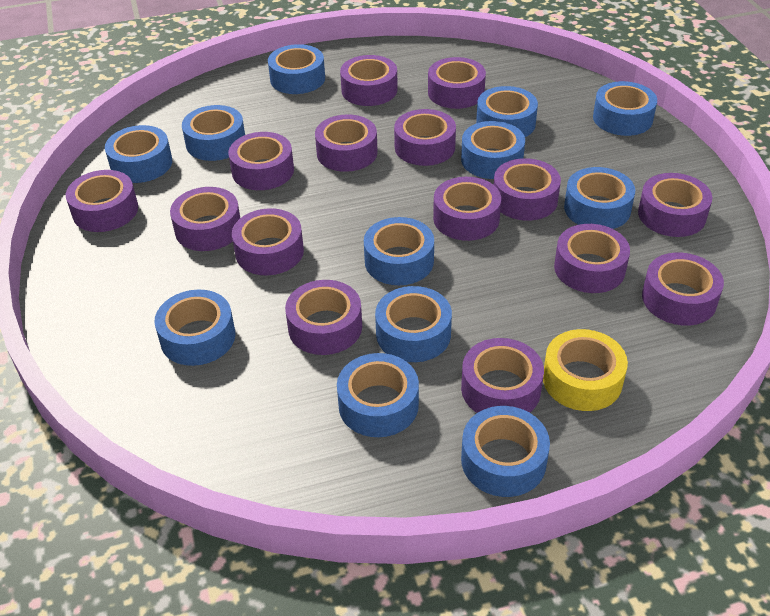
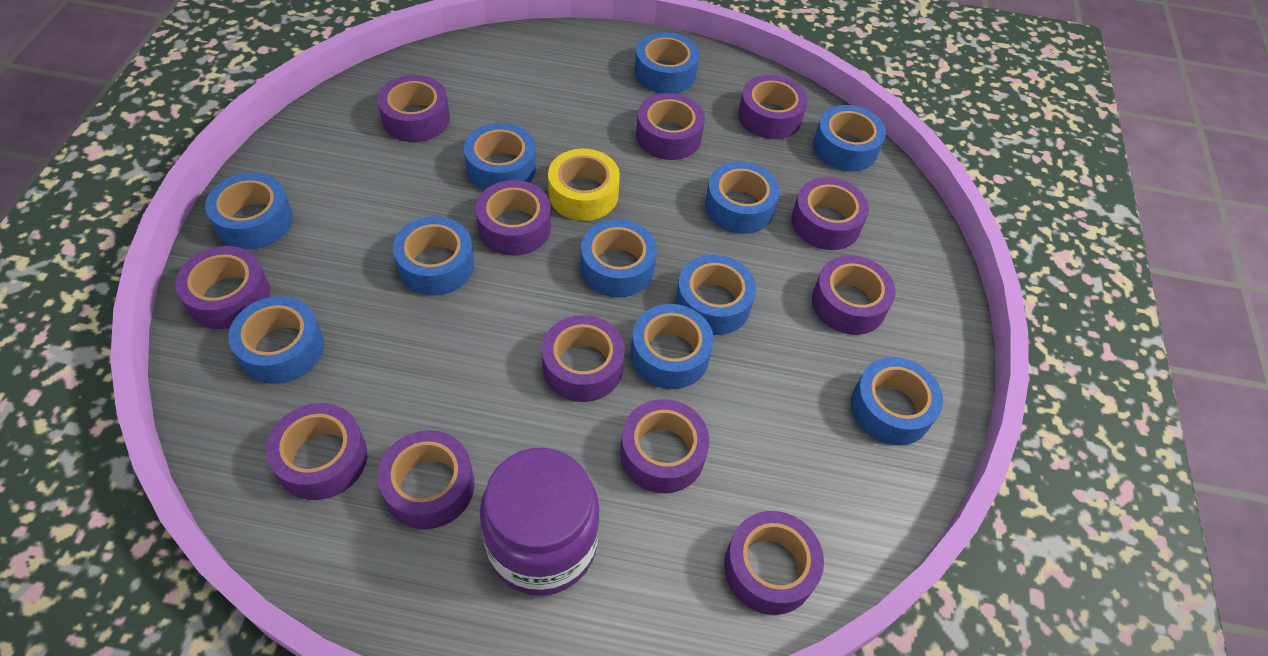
blue tape: [105,125,172,183] [154,290,235,366] [182,105,245,161] [268,44,325,94] [337,353,419,437] [364,217,434,285] [375,286,452,362] [461,121,525,179] [461,406,550,497] [476,86,538,137] [564,167,635,229] [593,81,657,136] = 12 -> [205,173,293,250] [228,296,324,384] [393,216,474,295] [464,123,536,191] [580,219,657,297] [631,304,714,389] [634,32,699,93] [675,255,756,335] [705,162,780,234] [813,105,886,171] [851,357,943,445] = 11
purple jar: none = 0 -> [480,448,599,596] = 1
purple tape: [66,170,138,232] [170,187,240,251] [228,132,294,190] [232,208,304,275] [285,280,362,355] [315,114,378,172] [340,55,398,106] [394,109,456,166] [428,57,486,109] [433,177,501,241] [461,338,544,413] [494,158,561,221] [554,224,630,293] [638,173,712,237] [642,253,724,326] = 15 -> [175,246,270,329] [266,403,367,500] [377,75,450,142] [377,430,474,529] [476,180,551,256] [542,315,625,402] [620,399,709,493] [636,93,705,160] [724,511,824,615] [738,75,808,139] [791,177,869,250] [812,255,896,335] = 12

